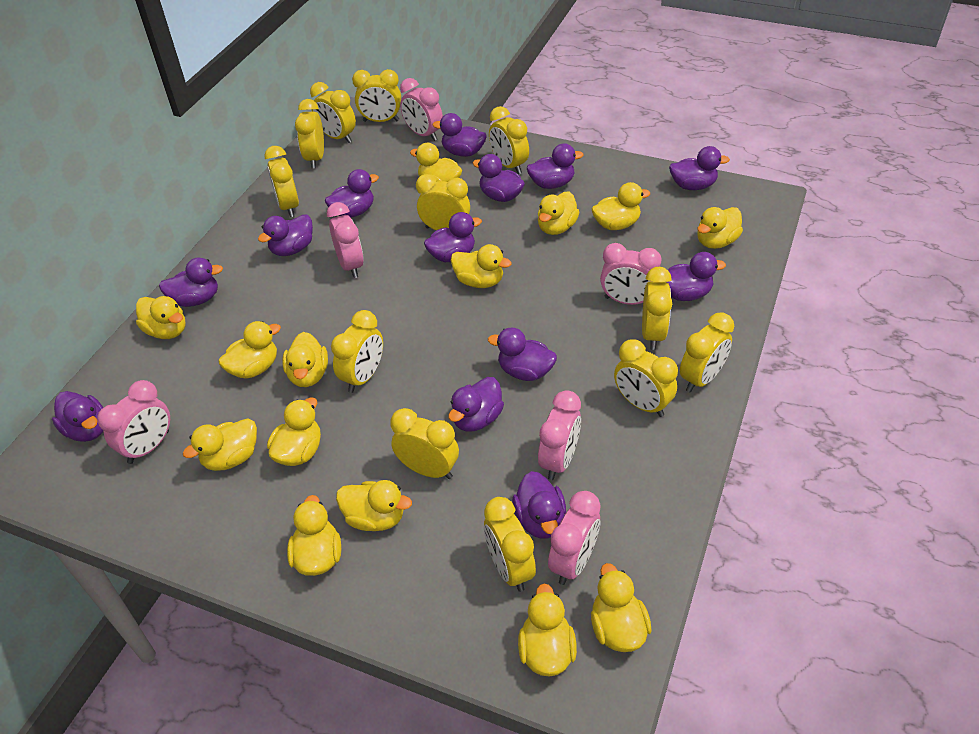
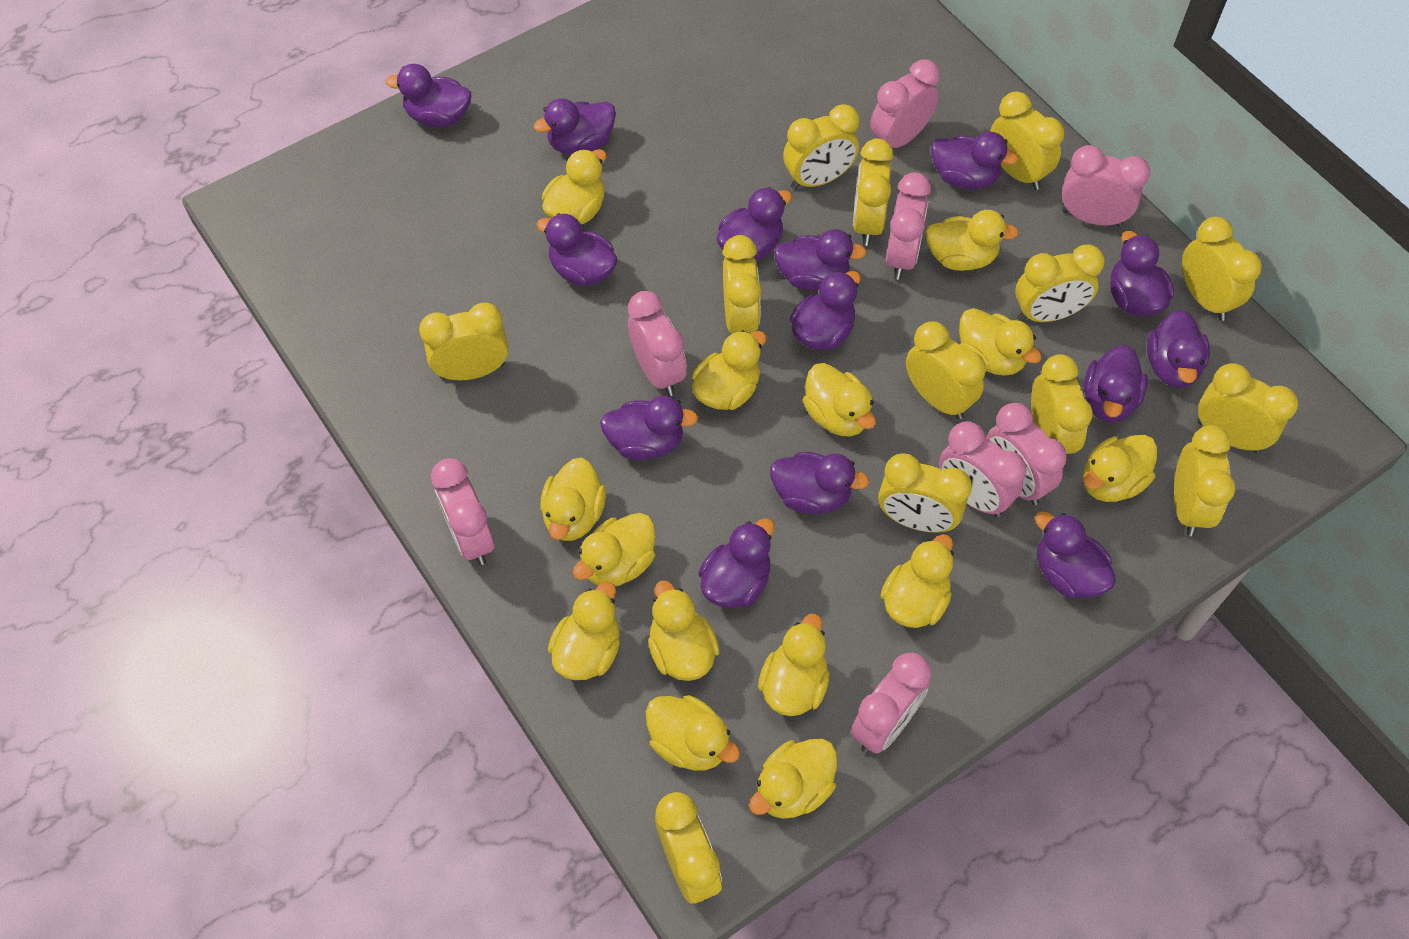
pink clock: [97,380,170,464] [327,202,364,278] [400,78,443,141] [538,390,581,480] [548,491,601,585] [600,243,661,305] = 6 -> [431,459,494,565] [628,291,687,396] [851,652,932,754] [870,59,940,148] [886,172,931,280] [939,421,1027,517] [986,403,1067,505] [1062,145,1150,227] = 8
purple duck: [52,391,104,442] [159,258,223,307] [258,214,313,256] [325,169,379,218] [424,212,482,262] [432,113,487,157] [448,377,504,431] [472,154,525,202] [488,327,557,381] [512,471,566,539] [527,143,584,189] [666,252,726,301] [669,146,730,190] = 13 -> [385,64,471,127] [534,98,616,155] [536,213,618,286] [600,396,698,460] [698,518,774,608] [716,187,792,261] [770,452,869,514] [774,229,867,290] [790,271,861,350] [931,132,1019,189] [1035,511,1116,598] [1084,345,1148,422] [1110,231,1174,316] [1147,310,1210,388] = 14
yellow clock: [265,146,299,217] [295,99,324,168] [310,82,356,143] [331,310,383,393] [352,69,401,122] [391,408,459,479] [416,174,470,230] [484,497,536,592] [489,106,529,174] [614,339,678,417] [642,267,672,350] [680,312,734,393] = 12 -> [419,303,508,380] [655,792,722,904] [722,235,761,333] [783,104,859,190] [853,138,894,246] [878,453,972,533] [906,321,986,420] [990,92,1064,190] [1015,245,1105,322] [1031,354,1093,454] [1174,425,1236,536] [1182,217,1262,321] [1197,363,1298,453] = 13

